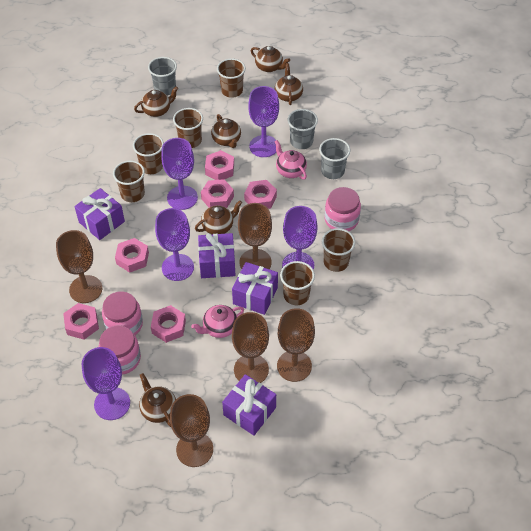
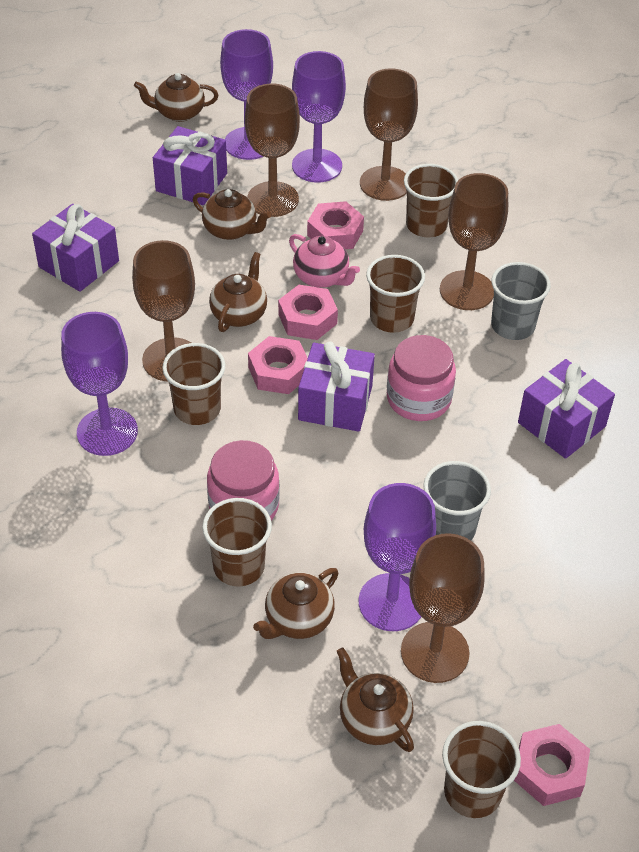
brown cup: [113,161,145,202] [133,133,164,174] [173,108,203,148] [217,58,246,98] [280,261,315,305] [322,228,355,272] = 6 -> [162,343,225,425] [202,498,272,587] [366,255,425,333] [404,164,458,237] [442,721,521,818] = 5
brown teapot: [134,86,178,117] [139,373,176,427] [195,201,242,234] [211,114,241,148] [251,46,290,72] [275,63,303,105] = 6 -> [134,73,218,122] [193,189,271,240] [209,252,267,332] [253,568,339,639] [337,648,414,752] = 5
grey cup: [148,57,177,96] [288,109,318,149] [319,138,350,179] = 3 -> [423,461,491,540] [491,262,551,340] = 2
pink jar: [99,325,141,374] [102,291,143,335] [325,187,361,231] = 3 -> [207,440,280,520] [387,335,456,421] = 2
pink nut: [63,303,99,340] [115,238,149,272] [151,305,186,343] [201,179,234,208] [205,150,234,180] [244,180,277,209] = 6 -> [248,336,308,394] [278,285,338,340] [307,201,364,249] [514,724,590,806] = 4
pink teapot: [191,305,244,338] [274,140,307,180] = 2 -> [289,234,360,288] = 1
purple goblet: [82,347,130,420] [155,208,194,281] [161,138,198,210] [248,86,279,157] [282,206,318,270] = 5 -> [61,312,138,456] [220,29,273,160] [292,51,346,183] [359,483,436,631] = 4

